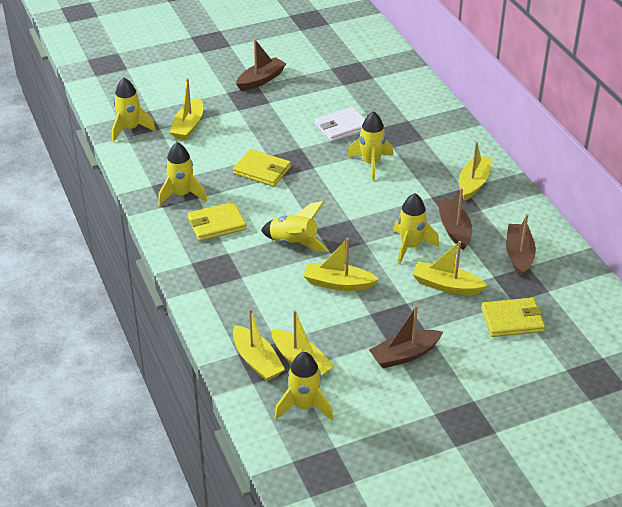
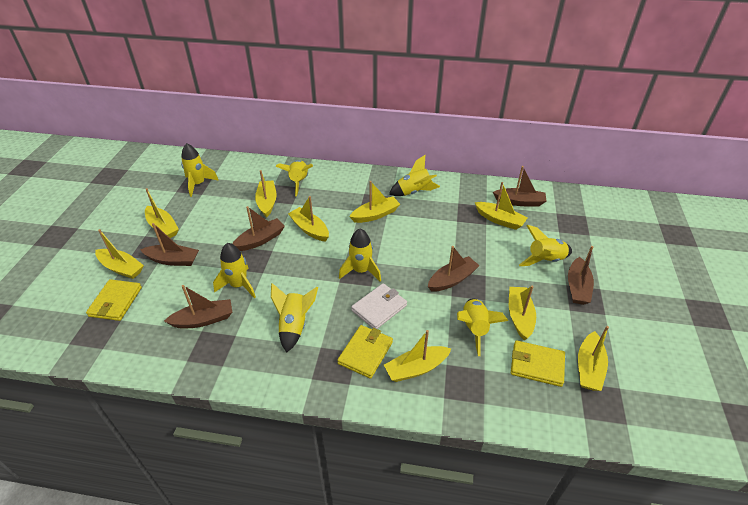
brown boat: [236,39,287,91] [369,305,443,369] [438,188,472,250] [506,214,536,278] = 4 -> [140,223,199,266] [164,285,232,328] [232,206,285,251] [428,246,480,292] [493,166,547,207] [568,246,594,305] = 6
yellow boat: [170,78,203,140] [233,309,285,381] [272,310,334,377] [304,238,379,291] [412,241,488,295] [459,142,493,201] = 6 -> [95,229,144,279] [145,188,179,238] [255,170,277,217] [288,196,329,242] [349,181,400,223] [384,330,451,382] [475,182,527,230] [509,286,536,340] [578,326,609,391] = 9
yellow rocket: [112,78,156,142] [158,142,207,206] [261,201,329,252] [274,352,333,421] [347,111,393,180] [393,193,439,264] = 6 -> [181,143,219,197] [213,243,256,298] [271,283,318,353] [276,160,313,196] [339,228,381,282] [389,155,440,196] [457,298,508,356] [519,225,572,266] = 8

